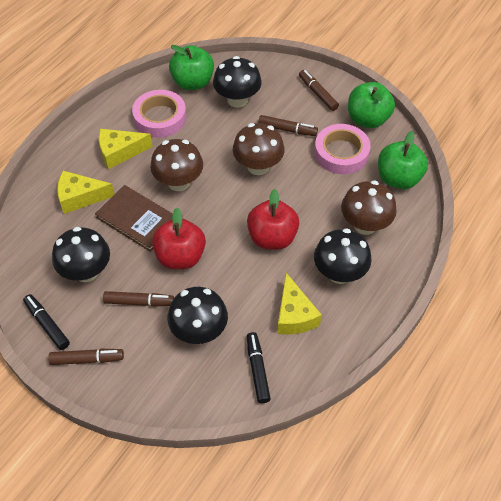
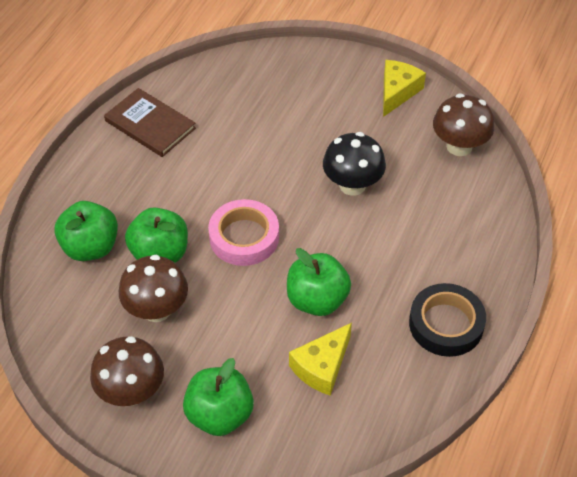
black marker: [23,294,70,350] [247,332,271,403] = 2 -> none = 0
black mushroom: [52,227,110,282] [167,287,228,344] [213,56,262,108] [314,228,372,284] = 4 -> [323,132,386,196] = 1
black tape: none = 0 -> [409,283,486,357] = 1
brown marker: [48,349,124,365] [103,291,174,307] [258,115,318,136] [299,70,339,111] = 4 -> none = 0
green apple: [169,45,214,90] [348,82,395,128] [378,131,428,189] = 3 -> [54,201,118,261] [125,207,188,263] [183,358,254,436] [287,248,351,316] = 4
pink tape: [132,90,186,138] [314,124,371,174] = 2 -> [208,199,279,266] = 1
red apple: [152,208,206,269] [247,189,299,250] = 2 -> none = 0
yellow cheese: [57,171,115,214] [99,129,153,169] [277,273,322,335] = 3 -> [289,323,352,396] [383,60,426,117] = 2

